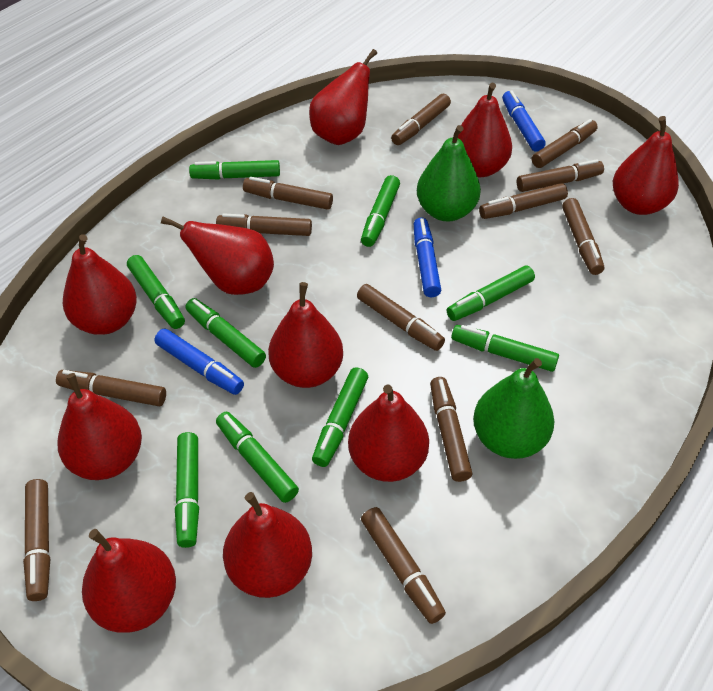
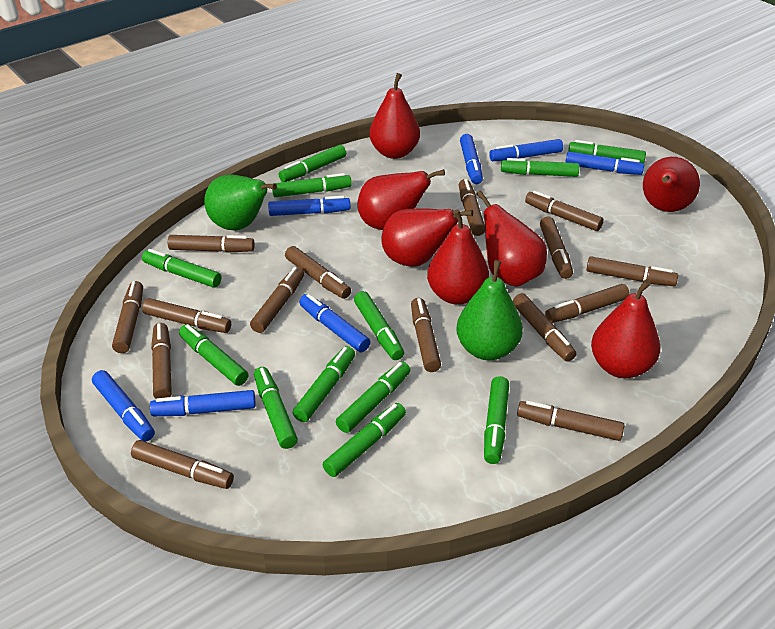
blue marker: [154,328,244,395] [414,218,441,297] [502,90,546,152] = 3 -> [92,370,155,442] [150,390,256,416] [268,196,350,216] [299,294,370,352] [460,134,483,184] [489,139,563,161] [566,152,644,175] = 7
brown marker: [23,479,50,601] [56,370,166,406] [216,213,312,236] [243,177,333,210] [357,284,445,351] [361,507,446,624] [391,93,451,145] [430,377,472,482] [479,183,568,219] [517,159,604,192] [532,119,598,168] [562,198,604,275] = 12 -> [112,281,143,353] [131,440,234,489] [142,298,231,333] [151,323,172,399] [168,235,255,253] [250,267,304,333] [285,246,351,299] [411,298,441,372] [459,179,485,236] [513,293,576,362] [517,401,624,441] [525,190,604,231] [540,216,573,279] [545,284,630,323] [586,256,678,286] = 15
green marker: [127,255,185,329] [175,432,199,548] [185,298,266,368] [189,160,280,180] [216,412,299,503] [312,367,368,467] [361,175,400,247] [447,266,535,321] [451,325,559,372] = 9 -> [142,249,221,288] [179,324,249,386] [254,367,298,449] [272,173,352,197] [279,145,346,182] [293,346,355,422] [323,403,406,477] [336,362,410,433] [354,291,404,360] [484,376,509,464] [501,158,579,177] [568,140,646,164] = 12
red pear: [57,373,142,480] [63,234,137,335] [82,529,176,633] [161,217,274,295] [223,492,312,598] [268,282,343,388] [309,49,377,145] [348,384,429,482] [458,83,512,177] [613,116,679,215] = 10 -> [357,169,445,230] [370,73,420,159] [382,208,473,267] [427,209,489,305] [476,191,547,287] [591,280,660,378] [643,157,700,212] = 7

